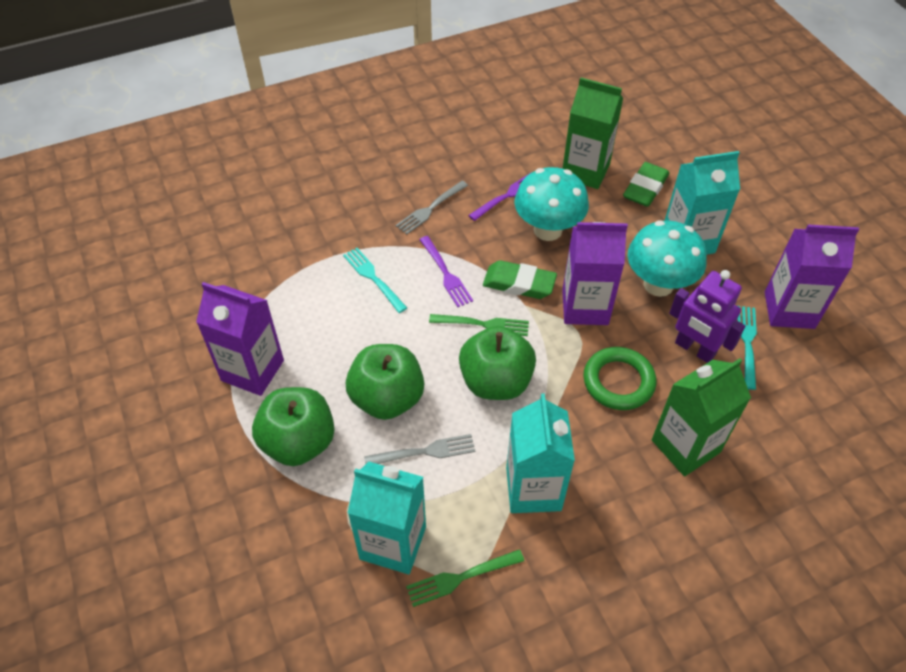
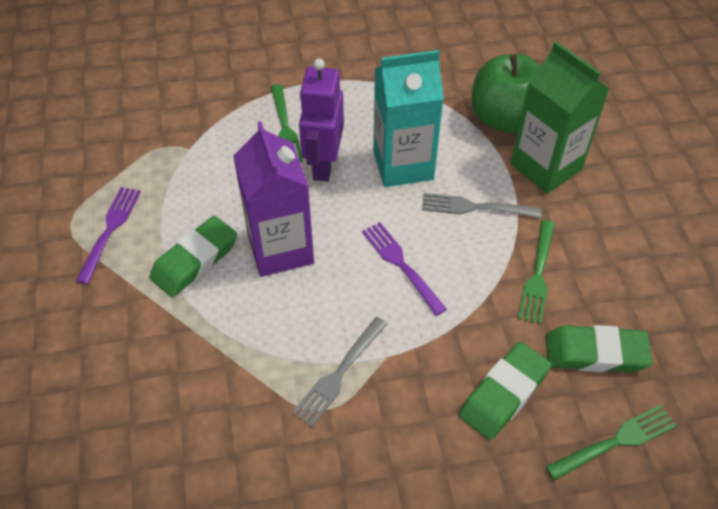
green apple: [252,387,335,466] [346,344,424,420] [459,326,536,400] = 3 -> [472,54,540,133] = 1
green carton: [562,77,623,189] [652,358,751,476] = 2 -> [511,41,610,194] = 1
green eraser: [483,260,557,299] [623,162,669,207] = 2 -> [149,216,237,297] [459,342,552,440] [546,325,652,372] = 3
green fork: [406,549,524,607] [429,314,529,336] = 2 -> [271,84,303,162] [518,220,555,324] [546,405,677,481] = 3
green ring: [583,347,656,410] = 1 -> none = 0
purple carton: [196,282,284,396] [562,222,628,325] [765,225,859,329] = 3 -> [233,121,314,277] = 1
turquoise carton: [348,461,426,574] [506,393,575,513] [665,151,740,254] = 3 -> [373,50,444,187] = 1
turquoise fork: [343,248,407,313] [737,306,757,390] = 2 -> none = 0
turquoise mushroom: [514,167,589,241] [628,220,707,297] = 2 -> none = 0

